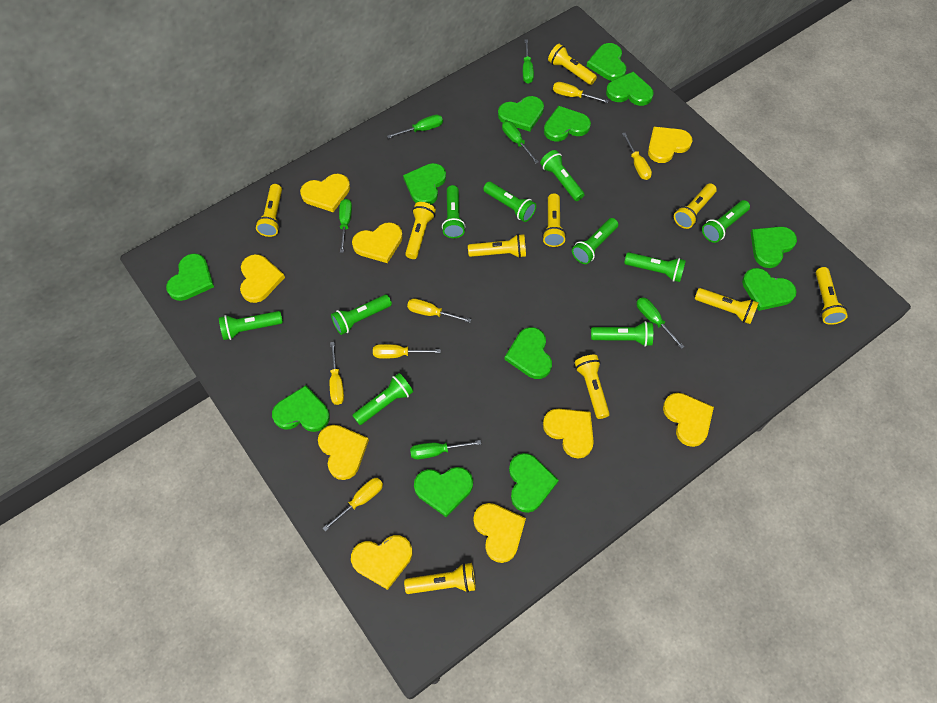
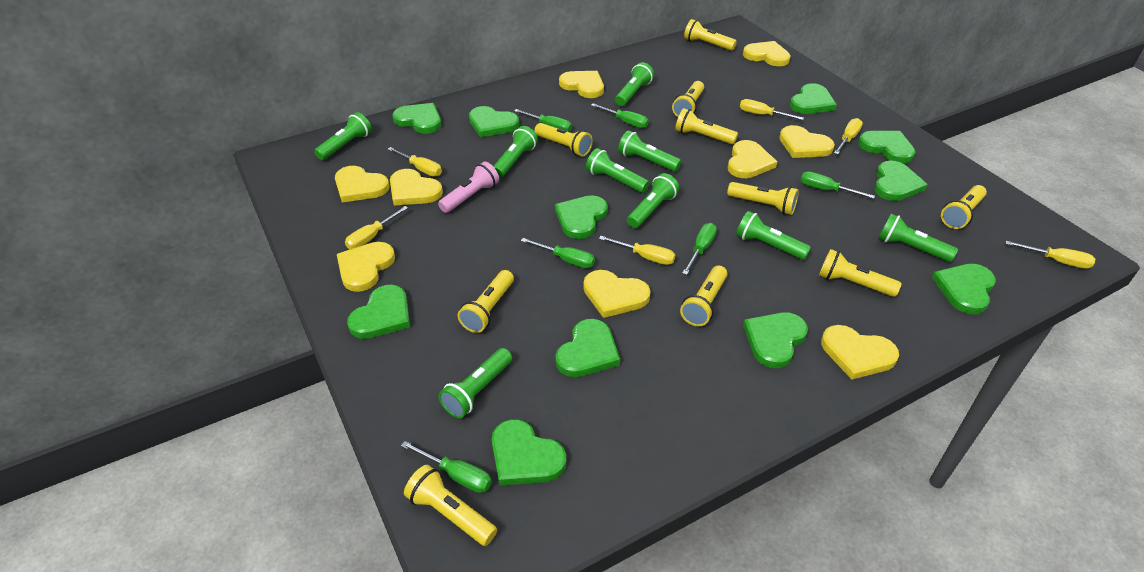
green flashlight: [219,311,283,340] [331,295,392,335] [352,373,413,425] [442,185,466,238] [483,182,536,222] [540,150,584,201] [572,218,618,264] [591,321,653,347] [624,252,686,282] [702,200,750,243] = 10 -> [314,112,372,160] [439,348,512,418] [493,126,538,178] [586,148,649,193] [615,62,654,106] [618,130,681,172] [627,173,679,228] [736,211,811,260] [879,214,958,262] = 9
green heart: [166,253,214,301] [272,385,330,432] [403,163,446,204] [414,467,473,517] [498,96,544,132] [504,327,552,379] [509,453,559,513] [544,106,591,142] [587,43,626,81] [606,72,654,106] [742,268,797,311] [751,226,797,268] = 12 -> [347,285,410,339] [392,103,441,134] [469,106,519,137] [492,419,566,486] [555,195,608,239] [555,319,620,377] [743,312,808,368] [790,83,837,114] [858,131,916,163] [874,161,928,201] [932,264,996,314] = 11
pink flashlight: none = 0 -> [438,162,499,213] = 1

